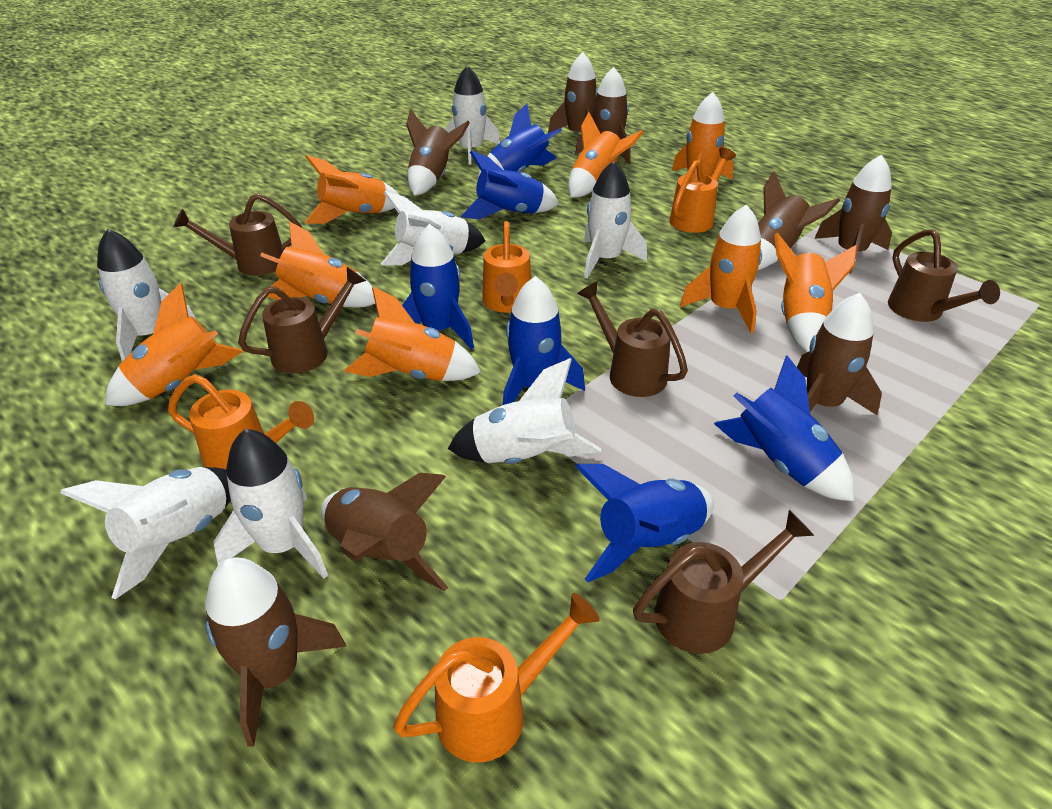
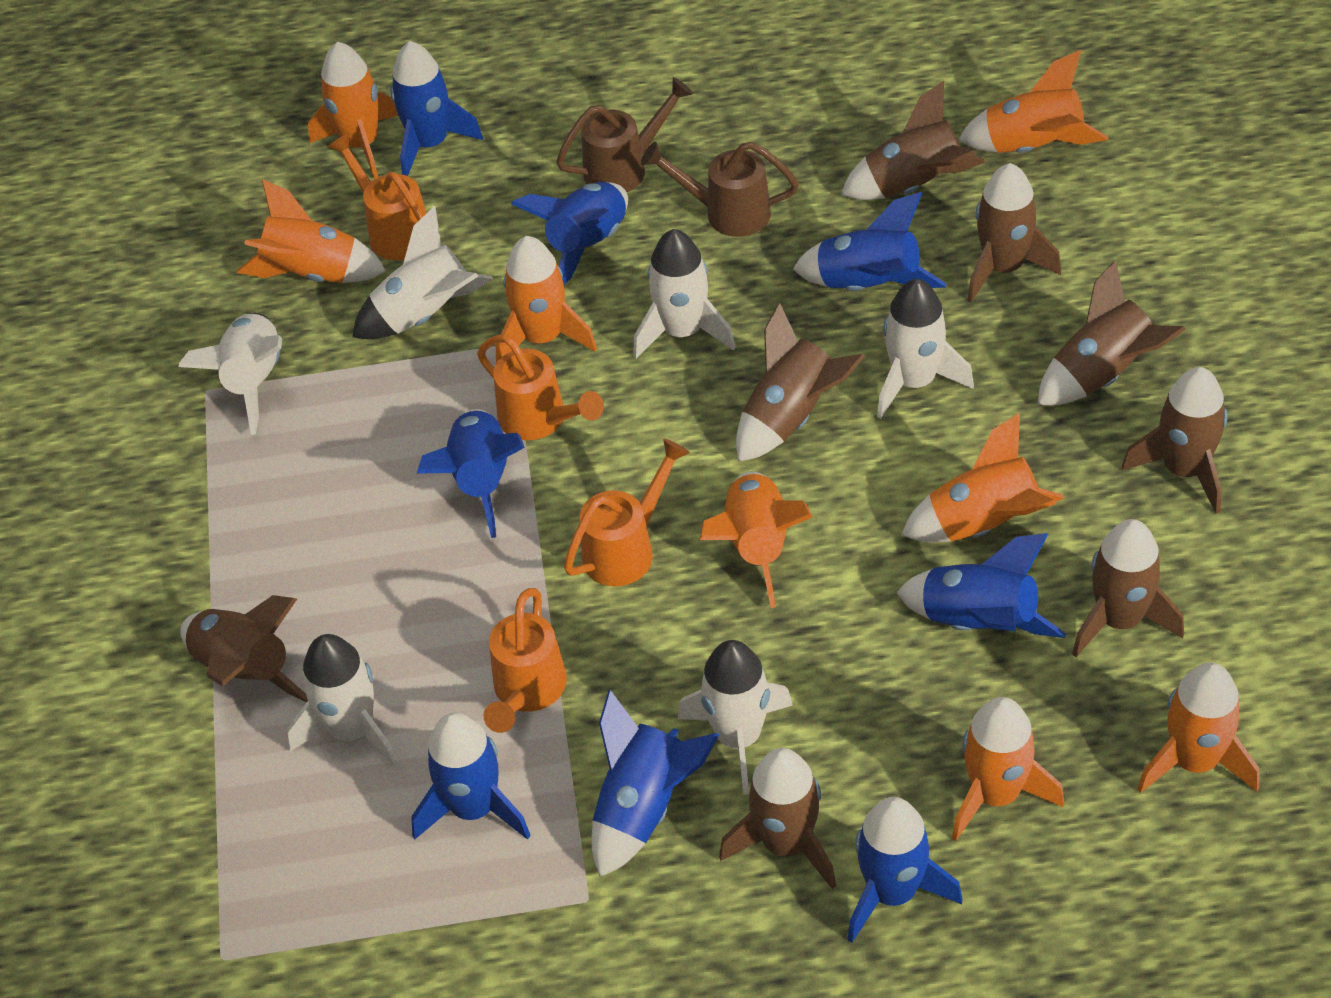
blue rocket: [402,224,474,349] [461,150,559,219] [478,104,562,178] [503,276,585,405] [575,464,714,582] [714,355,854,501] = 6 -> [390,41,483,176] [411,713,531,840] [417,409,525,538] [511,182,628,285] [592,690,719,877] [793,192,946,291] [848,797,963,943] [897,533,1066,638] = 8
brown watering can: [173,193,302,276] [238,267,366,373] [577,281,688,397] [633,510,814,654] [888,229,1000,322] = 5 -> [556,77,693,192] [641,142,799,237] = 2
white rocket: [60,467,231,599] [97,229,196,362] [214,429,328,579] [381,191,485,265] [445,65,500,165] [448,358,601,464] [584,161,647,279] = 7 -> [178,313,282,435] [287,634,399,768] [352,206,493,339] [633,229,736,359] [678,640,793,794] [877,279,974,419] = 6

